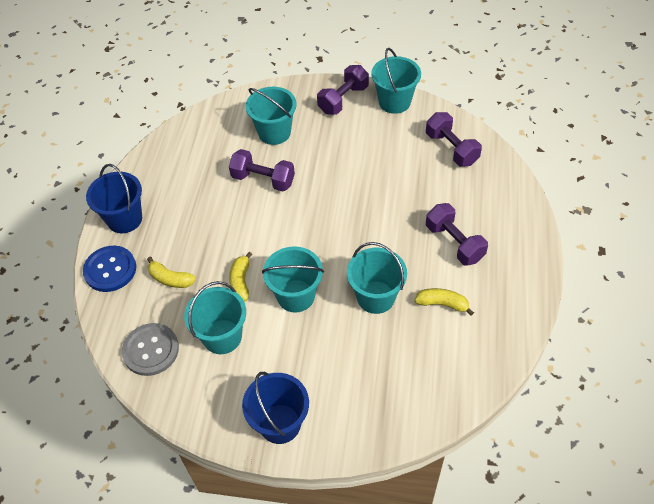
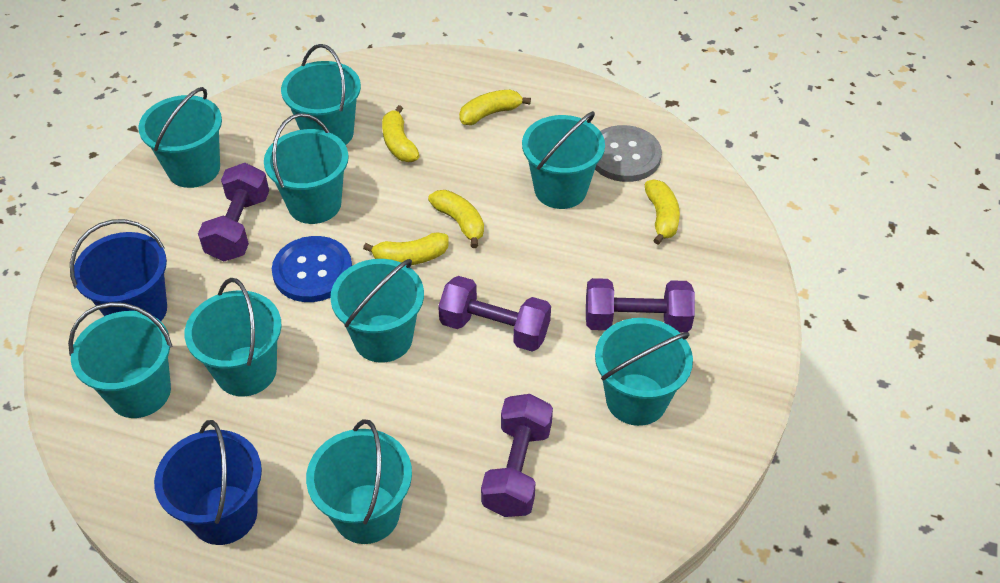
turquoise bucket: [184,281,246,354] [246,87,296,145] [262,246,324,313] [347,242,407,314] [371,48,421,114] = 5 -> [68,302,172,418] [138,87,222,188] [185,278,282,397] [264,113,349,224] [281,44,361,145] [306,419,412,544] [330,259,424,363] [522,111,605,209] [595,318,693,426] = 9
yellow banana: [147,257,196,288] [229,252,253,301] [414,288,474,316] = 3 -> [363,232,449,265] [382,105,420,162] [428,190,484,248] [459,90,531,125] [645,179,680,245] = 5

